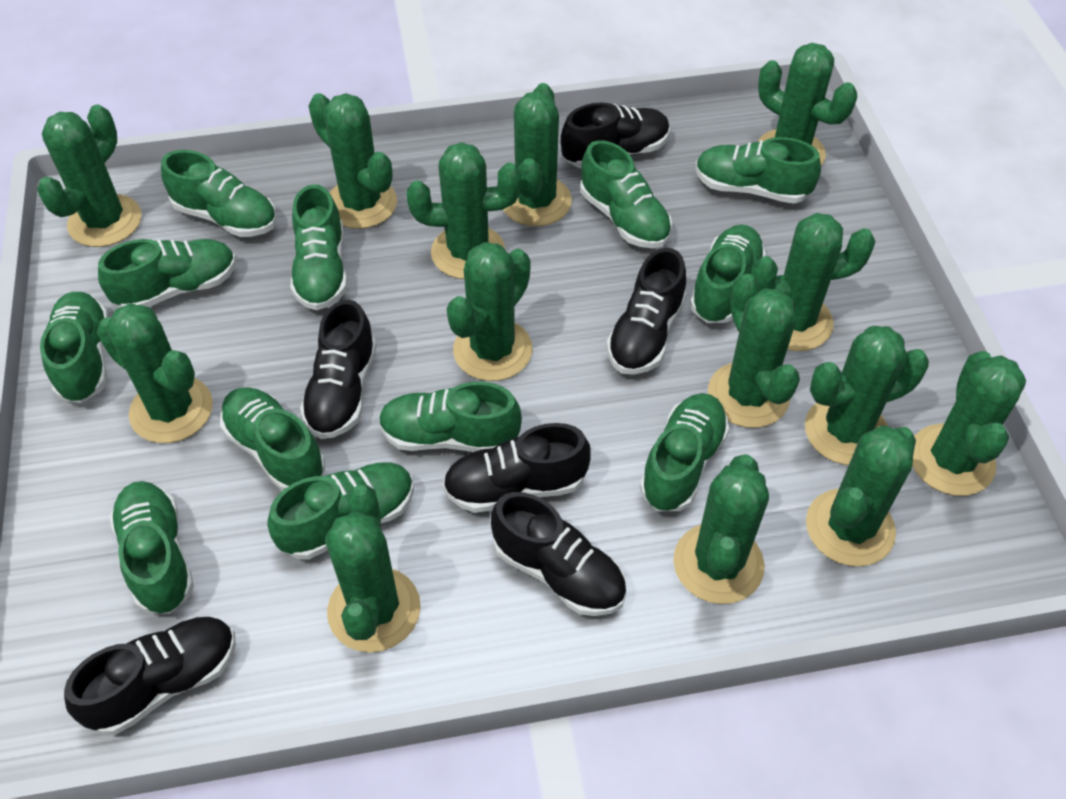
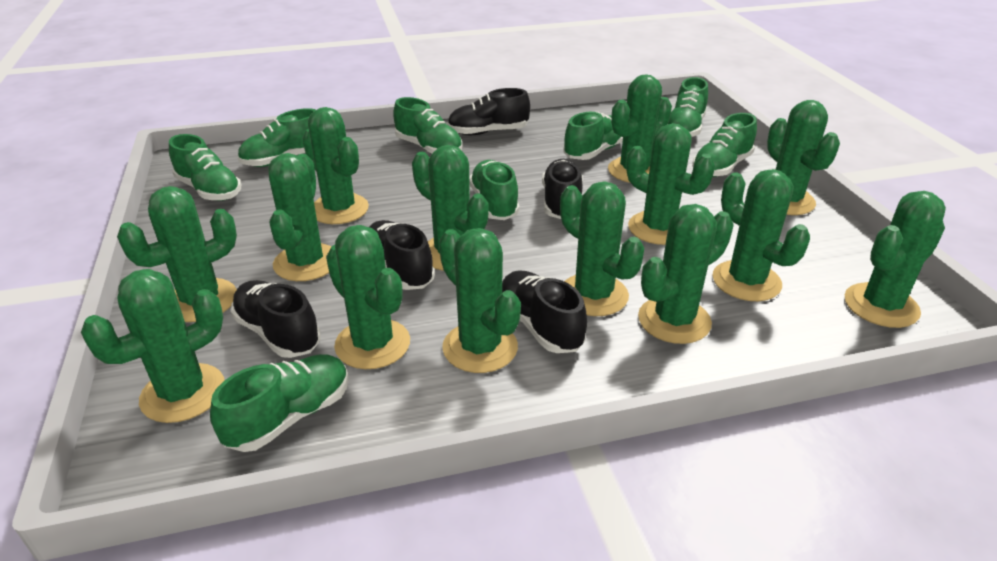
black shoe: [64,617,236,735] [300,300,377,439] [443,423,591,513] [491,492,626,616] [561,102,670,168] [606,248,686,375] = 6 -> [230,280,321,358] [370,220,435,290] [447,88,530,135] [502,270,587,353] [542,159,583,219] = 5
green shoe: [40,292,109,403] [98,239,236,307] [109,481,194,613] [161,150,277,237] [220,387,325,491] [267,463,414,560] [290,184,347,310] [379,382,522,452] [581,140,672,248] [640,393,729,511] [690,224,766,323] [695,137,821,204] = 12 -> [169,134,241,201] [210,354,349,452] [238,108,316,167] [393,97,463,154] [469,160,520,220] [563,112,623,160] [668,77,708,137] [692,113,757,177] = 8

